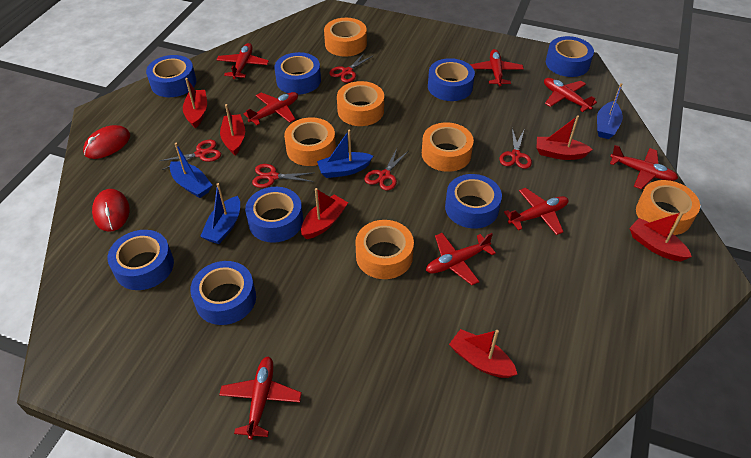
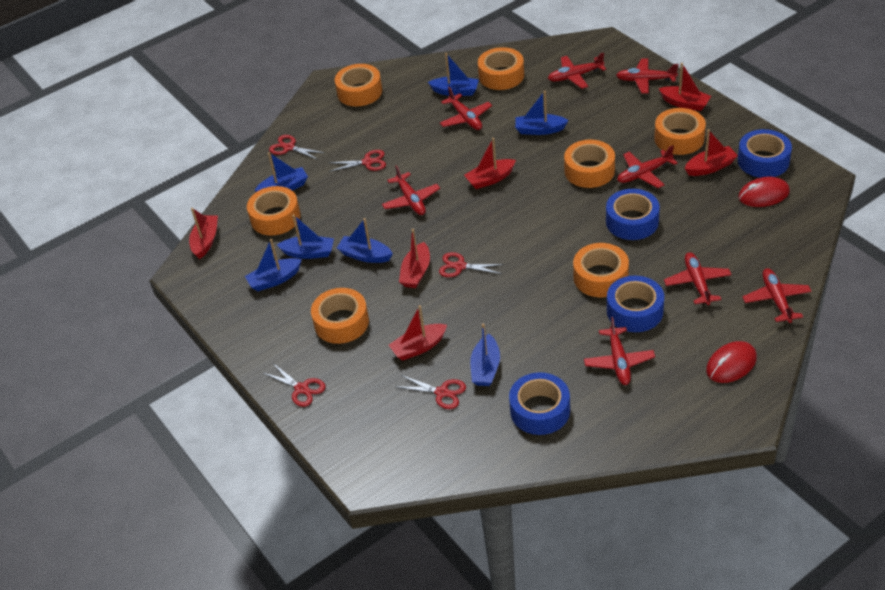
blue boat: [170,143,212,198] [200,183,240,244] [317,130,373,178] [597,83,623,139] = 4 -> [245,239,302,291] [254,152,308,192] [277,214,334,259] [337,218,393,263] [428,53,479,96] [470,323,500,386] [515,91,569,135] = 7
blue tape: [108,230,174,290] [146,55,196,97] [190,261,256,325] [245,187,303,243] [274,52,321,95] [428,58,475,101] [445,174,502,228] [546,36,594,77] = 8 -> [509,372,570,435] [606,189,660,240] [607,275,664,332] [738,129,792,178] = 4
orange tape: [284,117,336,166] [324,18,367,57] [337,81,384,126] [355,220,414,279] [422,122,474,172] [636,180,700,235] = 6 -> [247,186,301,236] [311,288,369,344] [335,64,382,106] [478,47,524,90] [564,140,615,188] [573,243,629,297] [654,108,706,155] = 7

